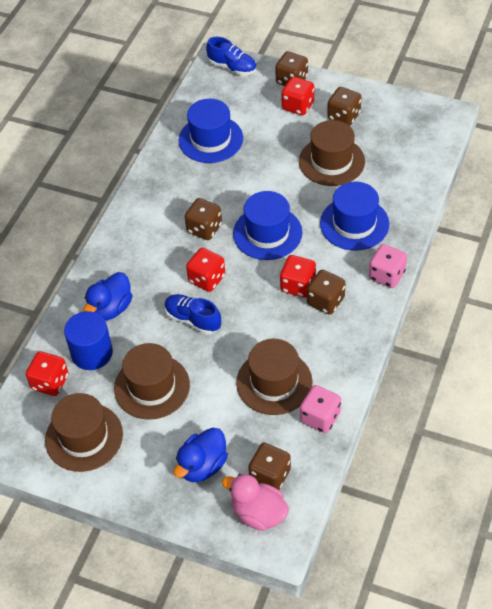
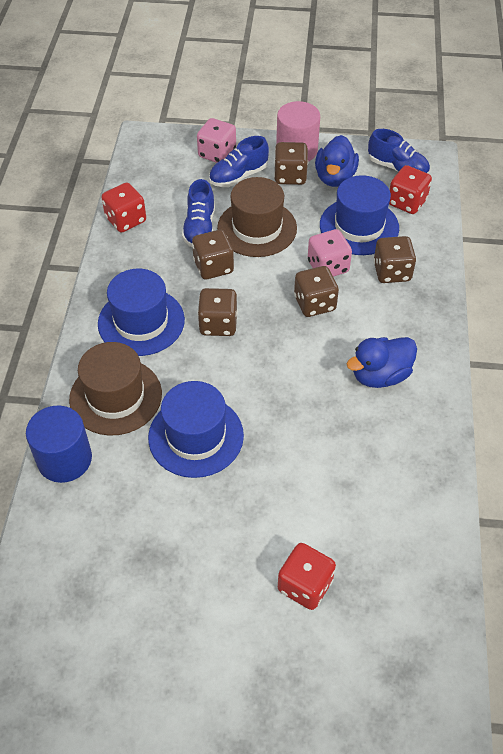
blue shoe: [165,294,221,334] [206,37,257,76] = 2 -> [182,179,215,247] [209,136,269,187] [368,129,430,174] = 3
brown hat: [45,393,123,472] [114,343,190,420] [236,339,313,415] [299,120,365,186] = 4 -> [69,342,162,436] [217,177,297,257] = 2
pink cylinder: none = 0 -> [276,101,320,162] = 1
pink duck: [222,474,289,531] = 1 -> none = 0
red dice: [26,351,68,396] [186,248,225,292] [280,255,316,298] [281,77,314,116] = 4 -> [101,183,146,232] [278,543,336,610] [389,165,432,214] = 3

